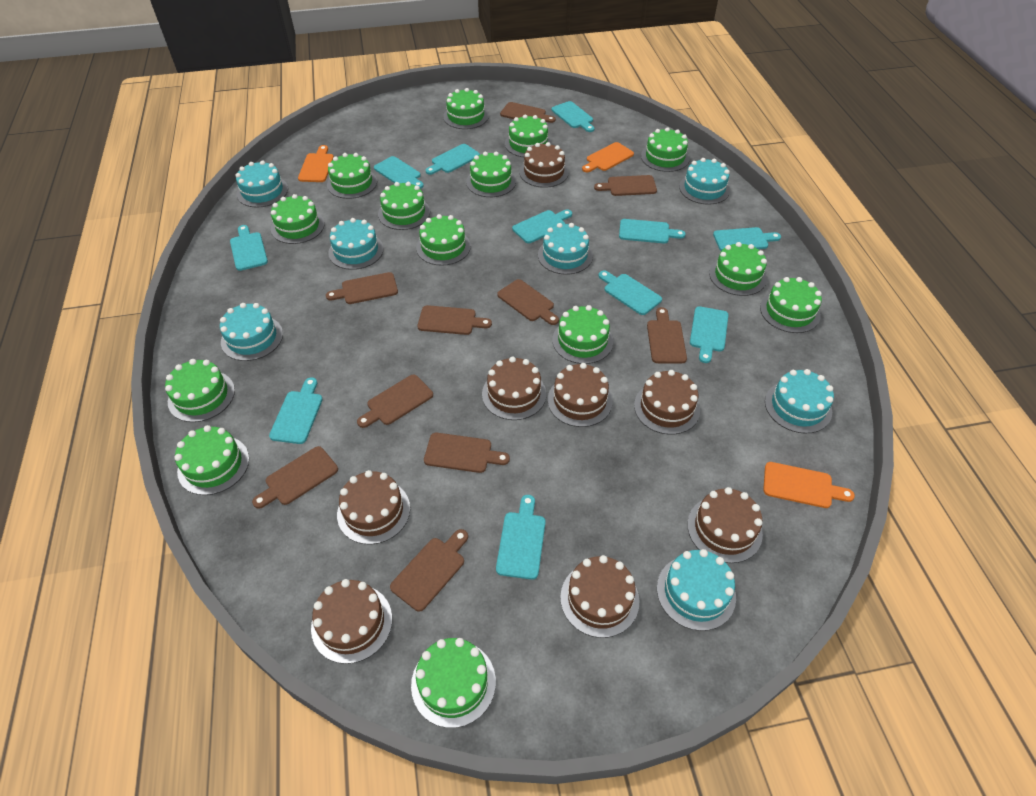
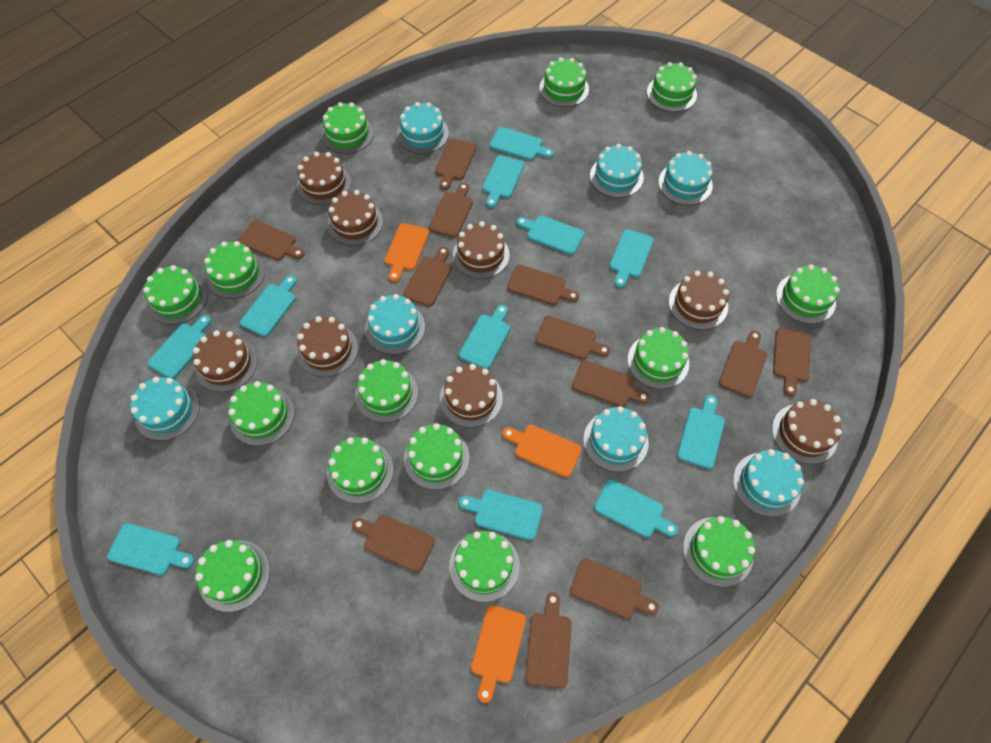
brown cutting board: [252,446,338,509] [326,272,398,304] [357,375,433,428] [390,529,468,612] [417,305,492,335] [424,433,510,473] [497,279,559,325] [500,102,556,123] [594,175,657,196] [647,307,687,363] = 10 -> [238,221,305,260] [352,515,435,573] [403,246,452,307] [429,183,473,238] [435,139,476,190] [507,265,579,305] [525,592,572,689] [535,316,611,360] [570,558,659,619] [572,360,650,407] [719,330,767,397] [773,328,811,396] = 12

